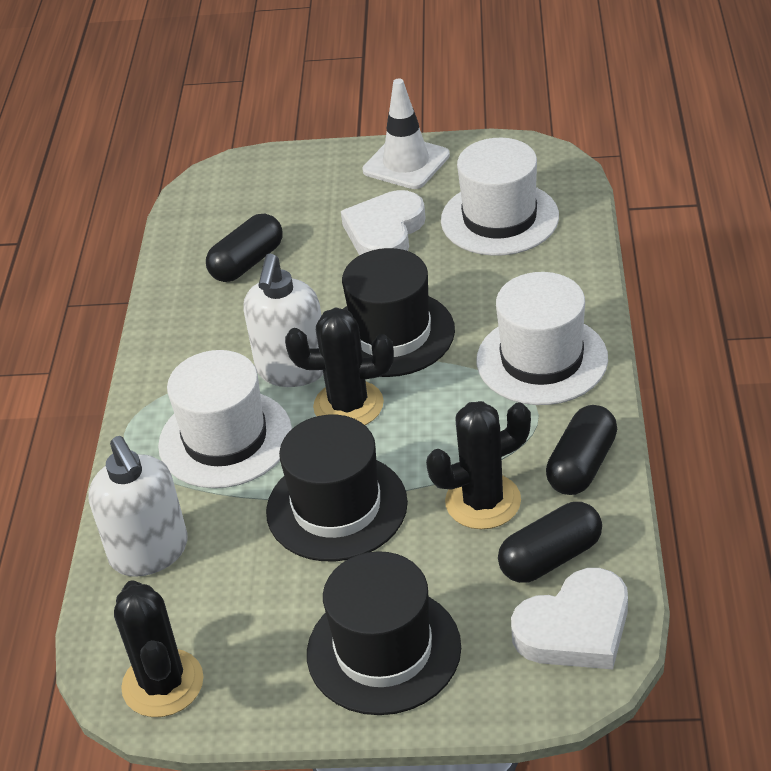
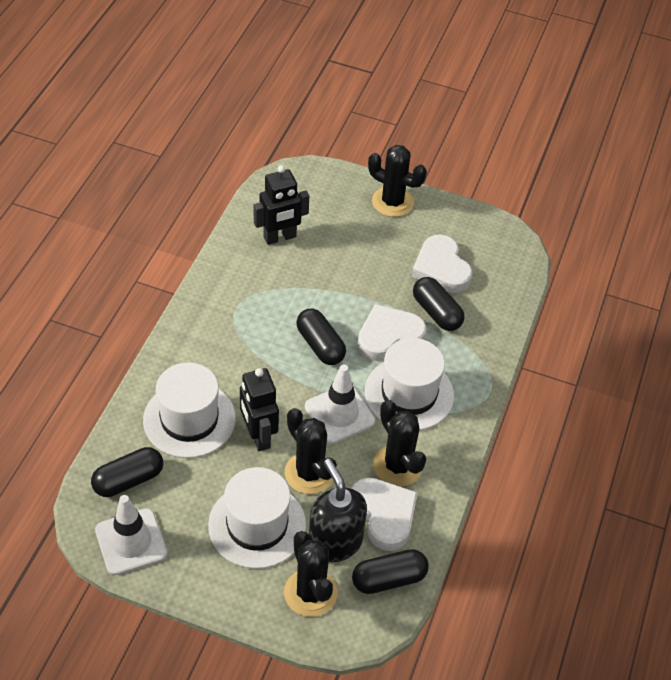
black cactus: [114,580,204,717] [285,307,394,425] [426,401,531,529] = 3 -> [284,531,337,617] [285,408,337,494] [368,145,427,217] [373,400,426,487] = 4
black capsule: [206,214,283,282] [498,502,602,583] [546,405,617,495] = 3 -> [91,447,163,497] [296,309,346,365] [352,549,429,594] [413,277,465,331] = 4
black hat: [266,415,408,561] [307,551,461,715] [342,248,455,377] = 3 -> none = 0
black robot: none = 0 -> [240,368,279,451] [254,165,309,245] = 2
black soap dispenser: none = 0 -> [309,459,367,562] = 1
white heart: [341,190,426,256] [511,568,628,669] = 2 -> [351,478,418,551] [358,304,427,361] [412,234,472,293] = 3
white soap dispenser: [88,436,188,577] [243,254,323,387] = 2 -> none = 0
white traffic cone: [362,79,450,189] = 1 -> [95,495,167,575] [305,364,375,444] = 2

